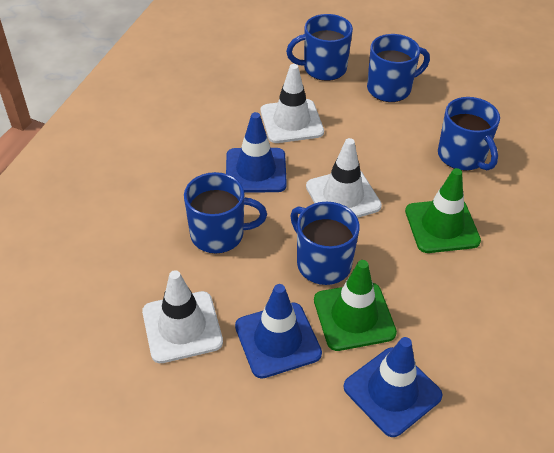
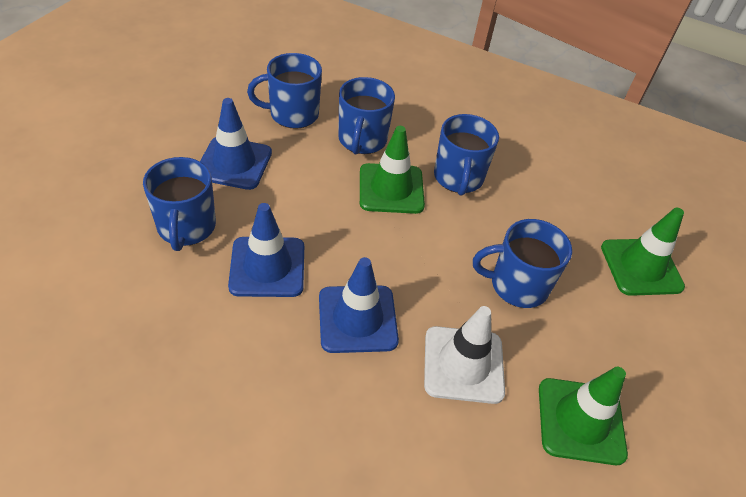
green traffic cone: [314,260,397,351] [405,168,481,253] = 2 -> [360,126,425,214] [539,367,628,465] [601,207,685,296] = 3
white traffic cone: [142,270,223,363] [261,64,324,143] [306,138,382,218] = 3 -> [424,306,505,404] = 1

